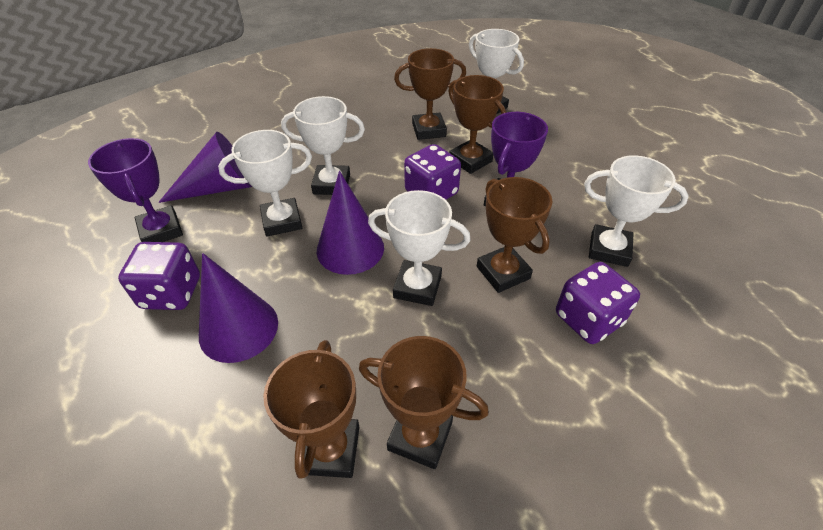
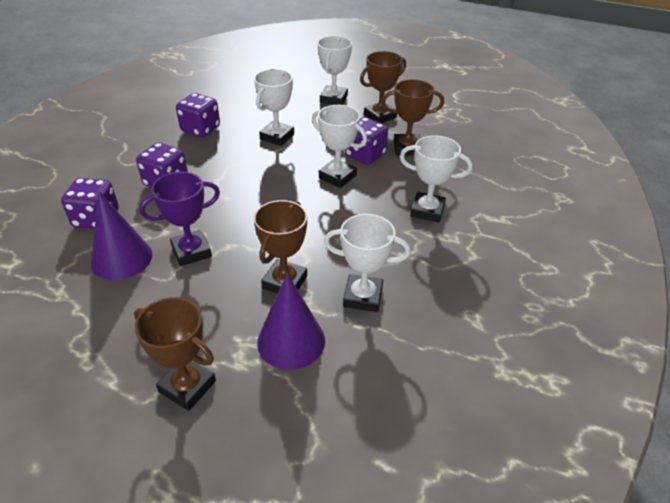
brown trophy: [263,340,360,479] [359,336,489,469] [394,48,466,140] [448,75,507,174] [477,177,553,293] = 5 -> [134,297,216,411] [254,200,307,294] [360,51,406,124] [381,79,444,155] = 4
purple cone: [158,132,252,203] [199,253,278,363] [317,171,384,275] = 3 -> [91,191,153,280] [257,273,325,370] = 2
purple dice: [118,242,200,310] [404,144,461,200] [556,262,640,344] = 3 -> [61,178,119,229] [136,142,188,188] [176,93,220,137] [344,117,388,165] = 4
purple trophy: [88,138,183,242] [484,112,548,206] = 2 -> [140,172,220,266] = 1

